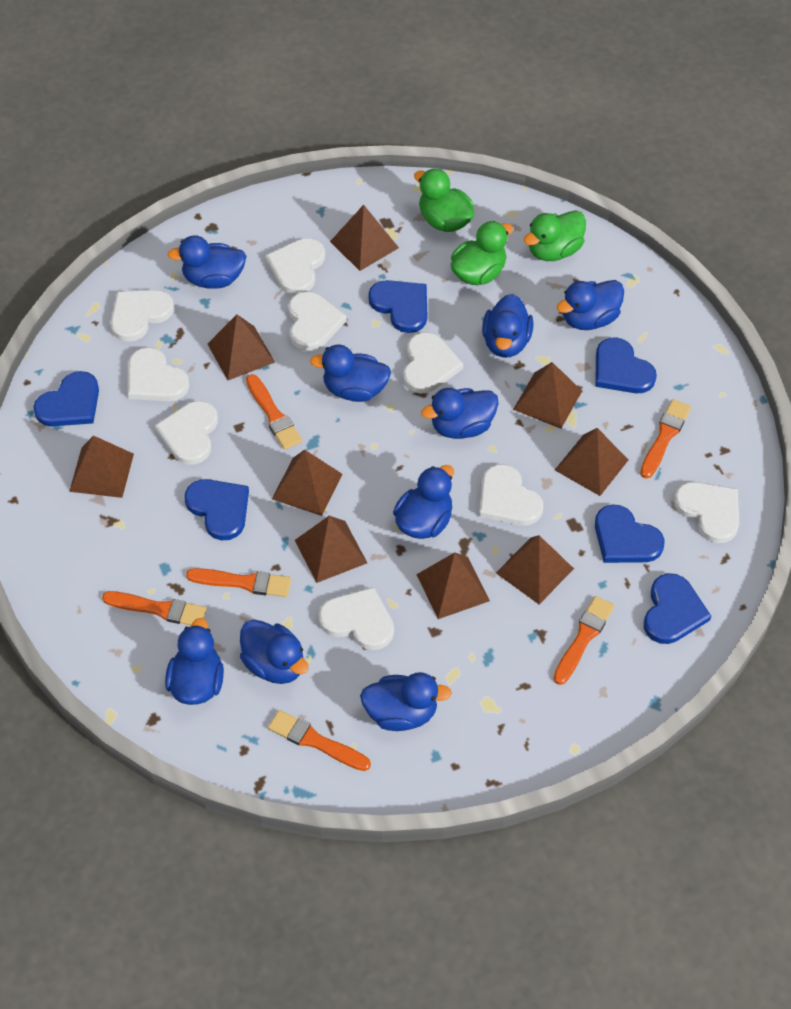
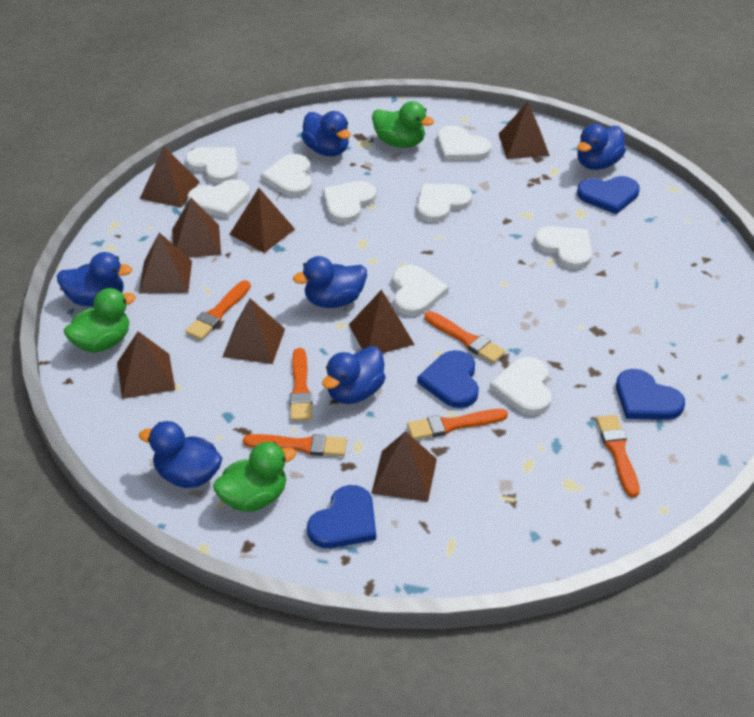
blue duck: [165,618,224,705] [167,235,247,289] [240,620,309,684] [310,345,391,402] [360,672,452,731] [393,465,454,539] [421,388,499,439] [482,294,534,358] [557,280,624,330] = 9 -> [57,252,132,307] [139,421,222,488] [293,256,367,308] [301,111,351,156] [322,346,386,404] [578,124,626,170] = 6
blue heart: [33,371,99,426] [185,479,249,540] [368,280,427,333] [595,337,657,393] [595,505,665,563] [644,573,711,644] = 6 -> [307,485,376,548] [417,350,479,408] [577,176,640,214] [616,369,685,420] = 4

